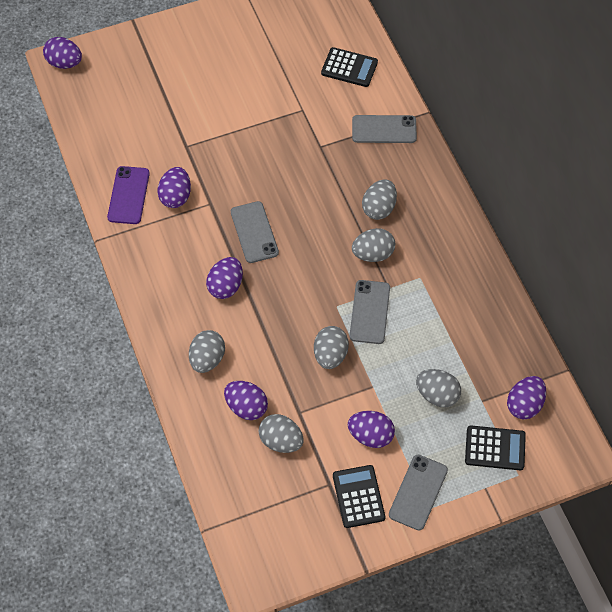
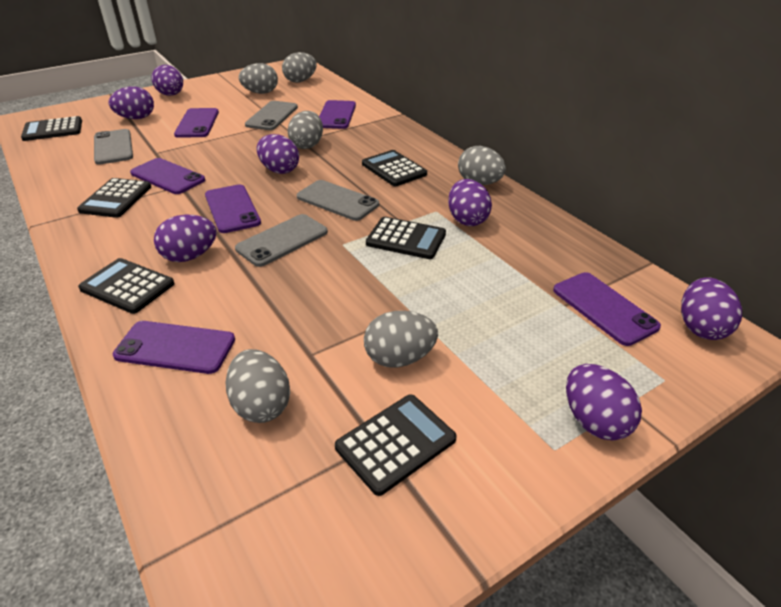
black calculator: [321,47,378,87] [333,465,385,528] [465,425,526,470] = 3 -> [21,116,82,141] [77,178,151,218] [78,258,175,314] [335,394,457,496] [362,150,427,186] [366,217,446,259] = 6
purple egg: [43,37,82,69] [158,167,191,208] [206,257,243,299] [224,381,268,420] [348,411,395,448] [507,376,546,419] = 6 -> [109,86,154,119] [152,65,183,96] [154,215,217,262] [257,134,299,174] [448,179,492,226] [566,364,642,440] [681,278,742,340] = 7
purple phone: [107,166,150,224] = 1 -> [113,321,235,374] [130,158,205,194] [174,108,219,138] [205,184,261,233] [319,100,356,129] [553,272,661,346] = 6

